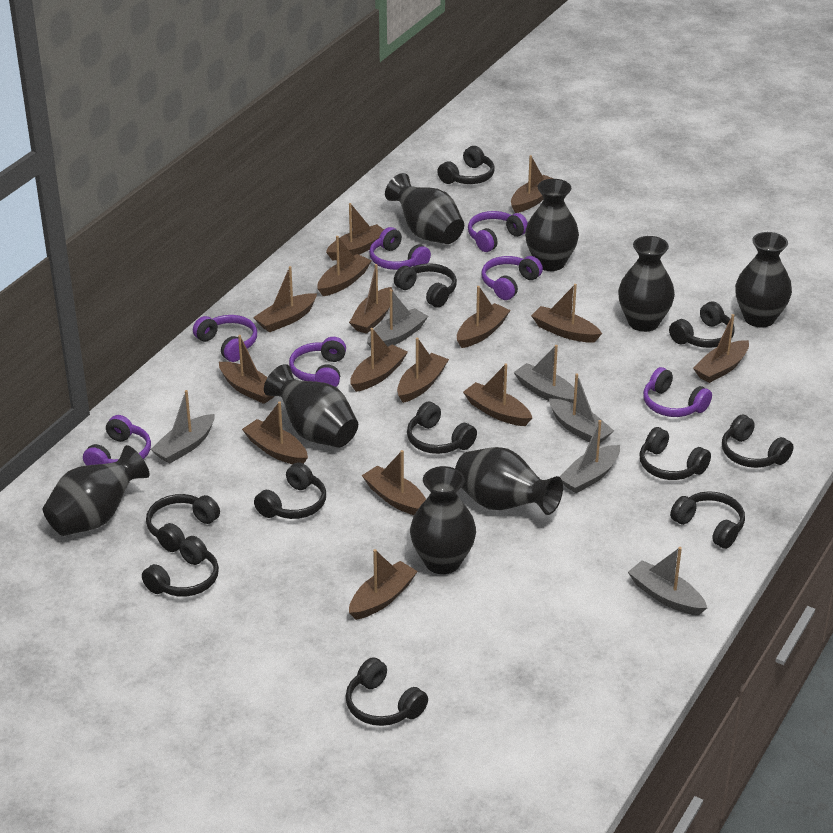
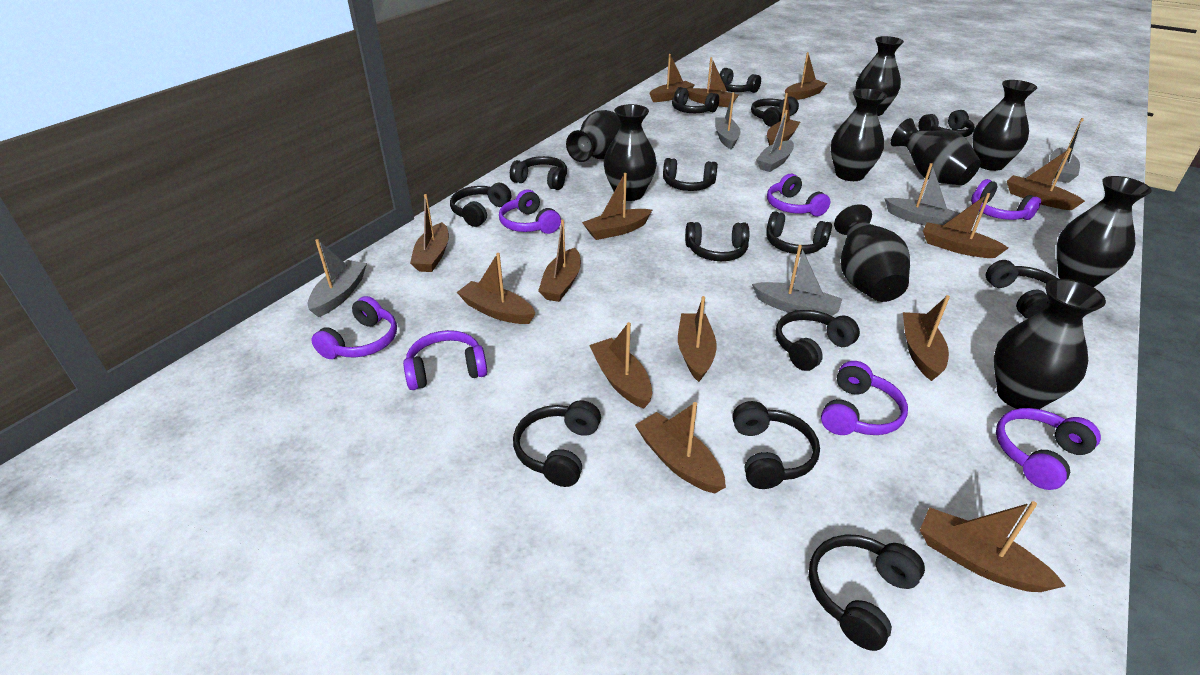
black headphones: [142,536,219,597] [146,494,220,552] [254,462,326,519] [345,657,428,726] [394,263,457,307] [407,402,477,454] [437,146,495,184] [639,427,711,480] [669,302,735,348] [670,491,745,549] [722,414,794,468] = 11 -> [450,183,512,227] [510,156,567,190] [513,400,601,487] [663,158,718,191] [672,87,719,113] [685,222,749,261] [720,68,761,93] [732,401,820,489] [751,96,799,127] [766,211,832,254] [776,310,860,371] [809,534,925,651] [918,110,975,137] [986,260,1058,319] = 14
black vase: [43,445,150,536] [264,364,358,448] [385,173,464,244] [410,466,476,574] [455,447,563,515] [525,179,579,271] [618,236,675,332] [735,232,792,328] = 8 -> [566,110,621,162] [604,104,657,201] [831,88,887,181] [834,204,910,302] [855,36,904,116] [891,118,981,185] [972,80,1037,171] [994,279,1106,409] [1057,176,1152,287] = 9

